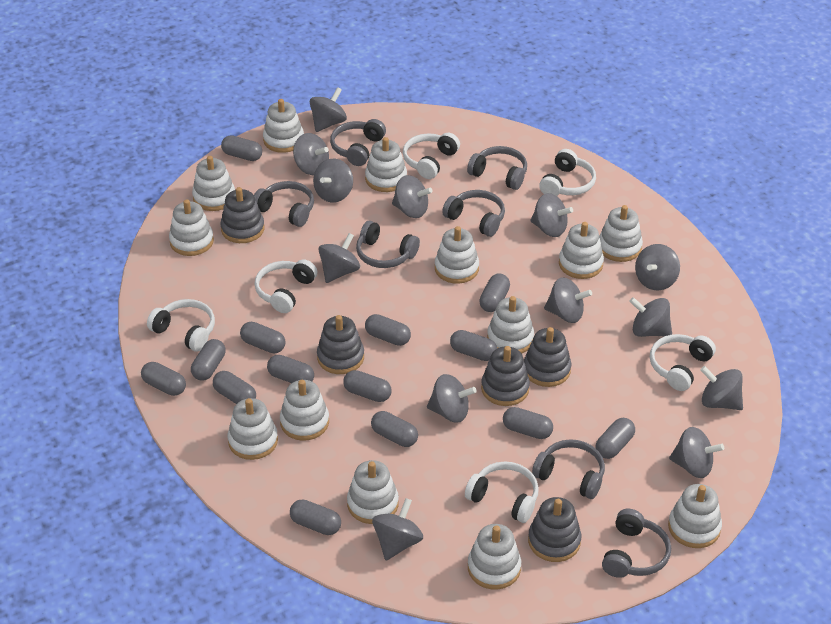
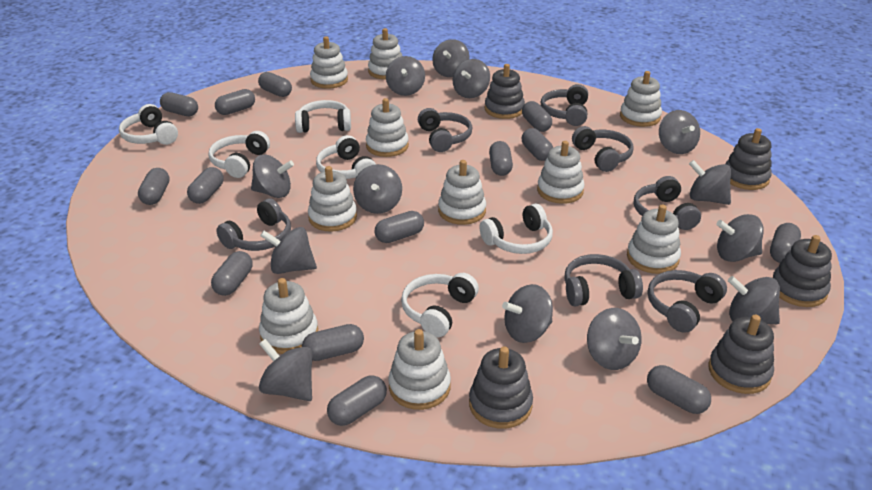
white stacking toy: [169,199,214,256] [192,156,235,211] [228,398,278,460] [263,99,304,153] [280,380,329,441] [347,460,399,524] [365,137,407,192] [435,226,479,284] [468,524,521,590] [487,296,534,354] [559,222,604,279] [599,205,643,262] [668,484,722,548] = 13 -> [259,278,318,354] [308,166,357,232] [310,36,348,89] [366,98,409,157] [368,28,402,79] [388,329,451,410] [438,160,486,225] [537,141,585,204] [620,71,662,127] [627,205,681,274] = 10

